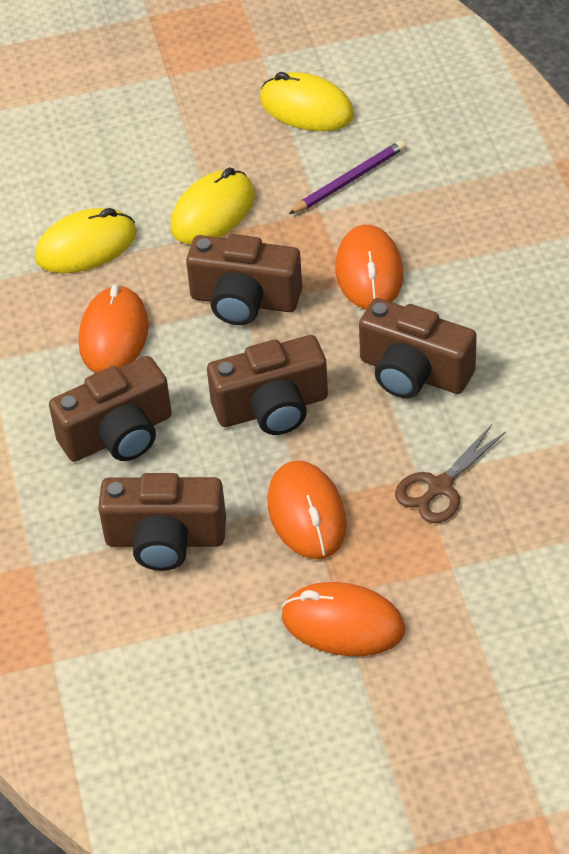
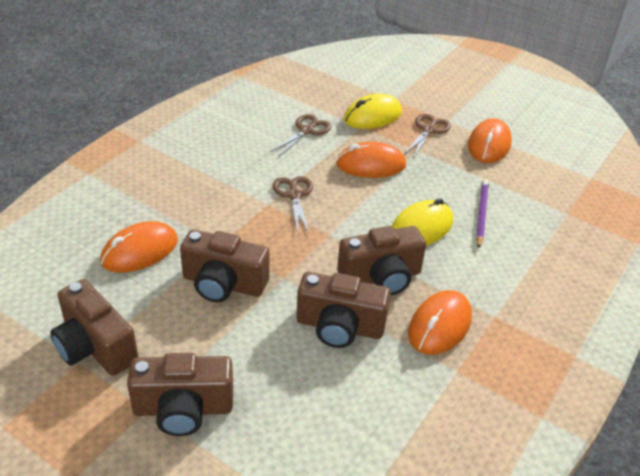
brown scissors: [395,424,506,523] = 1 -> [270,114,331,157] [273,176,313,234] [404,114,451,157] = 3
yellow mouse: [35,208,137,273] [171,167,255,244] [260,72,354,131] = 3 -> [344,94,402,129] [392,198,453,246] = 2

